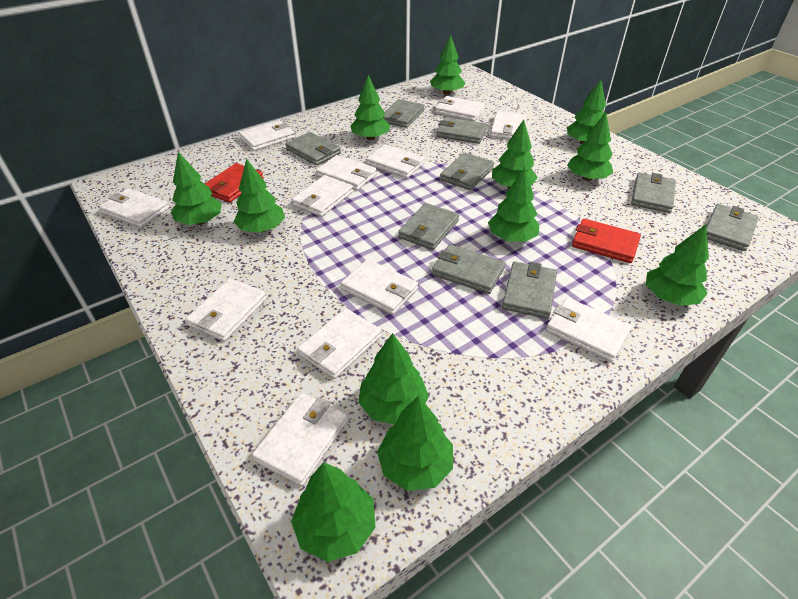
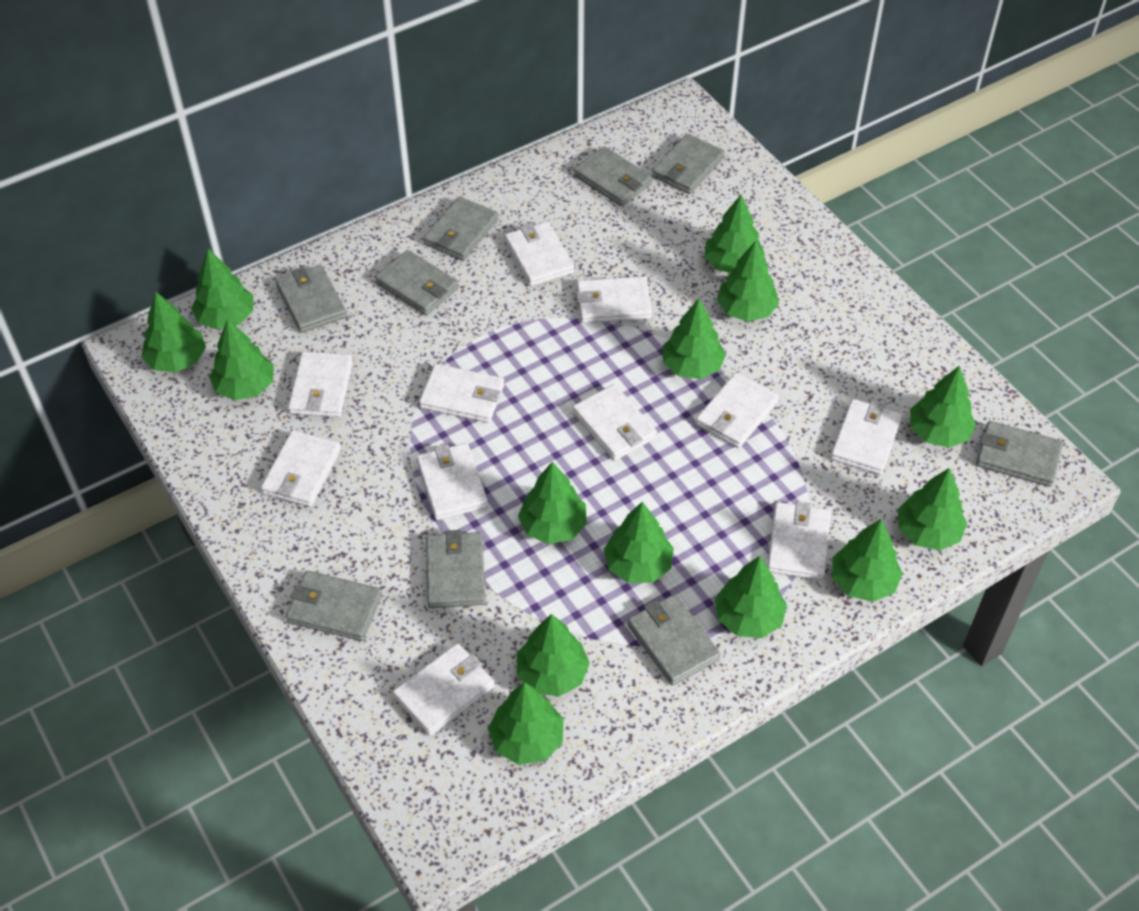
green tree: [171,152,222,225] [234,158,285,233] [291,462,376,562] [351,75,390,140] [358,333,429,424] [377,395,453,491] [430,35,465,95] [488,168,539,242] [492,120,538,188] [567,80,606,144] [567,112,613,181] [646,224,709,306] = 12 -> [141,292,206,373] [191,249,253,330] [209,319,274,400] [488,682,563,765] [517,614,590,697] [518,462,587,544] [603,502,674,583] [662,298,726,379] [705,195,765,273] [715,556,787,638] [717,241,779,322] [832,519,903,602] [898,468,967,551] [910,365,976,448] = 14
red wallet: [205,163,264,203] [572,219,641,263] = 2 -> none = 0
white wallet: [99,188,169,228] [185,278,267,342] [239,120,295,151] [252,393,348,486] [292,175,353,217] [297,308,382,379] [316,155,377,190] [341,259,418,315] [366,144,425,178] [435,96,485,121] [491,111,527,139] [546,298,632,362] = 12 -> [261,430,341,507] [288,352,353,417] [393,643,495,736] [416,443,488,520] [419,364,504,423] [505,221,575,286] [572,384,657,461] [577,276,652,323] [696,373,779,448] [767,501,831,580] [830,399,902,475] = 11

